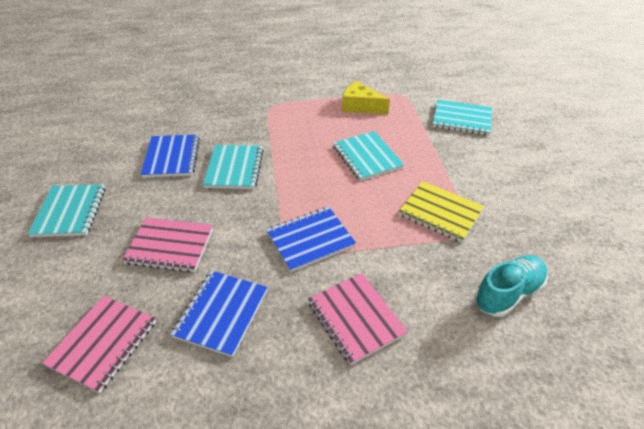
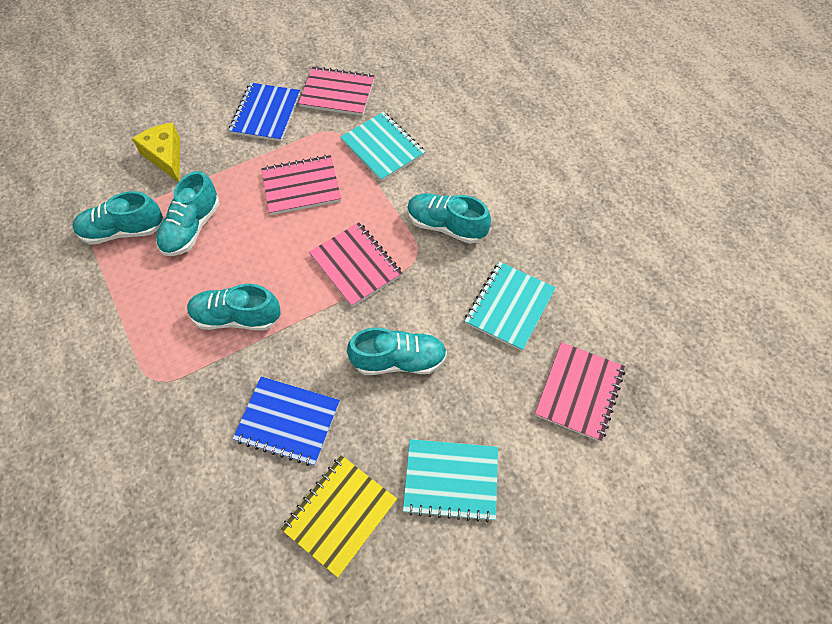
blue notebook: [140,134,200,178] [171,271,267,357] [267,207,356,272] = 3 -> [229,83,300,142] [233,376,340,466] = 2
pink notebook: [42,296,156,393] [122,218,213,273] [308,273,408,365] = 3 -> [261,155,341,215] [298,66,375,116] [309,222,403,307] [535,342,625,442] = 4
turquoise notebook: [28,184,105,237] [203,145,264,189] [333,131,404,181] [433,100,492,135] = 4 -> [340,112,425,182] [403,439,498,522] [465,262,556,351] = 3
turquoise shoe: [475,255,548,317] = 1 -> [72,191,163,245] [156,171,220,256] [187,284,281,331] [347,328,447,375] [407,193,491,244] = 5

